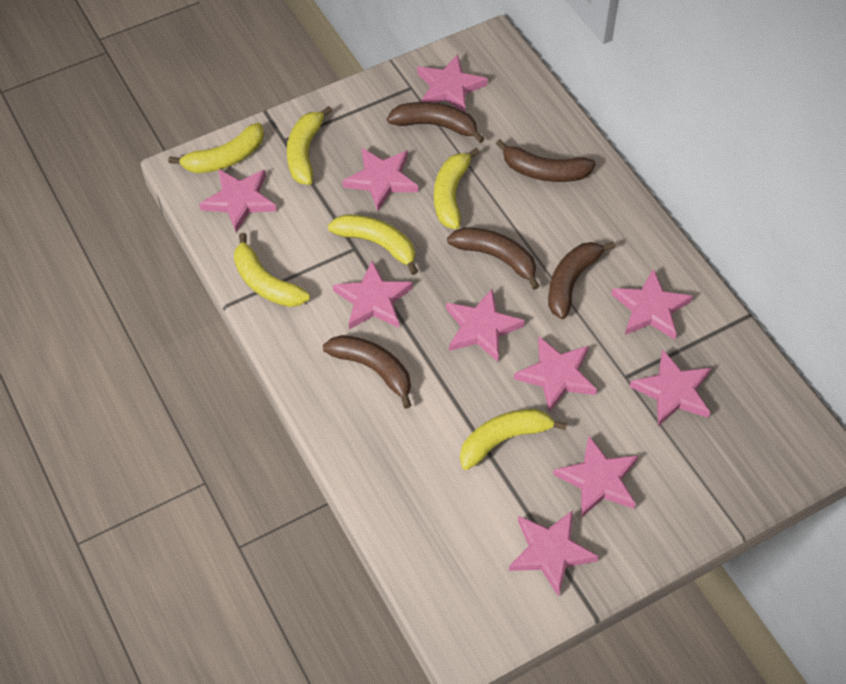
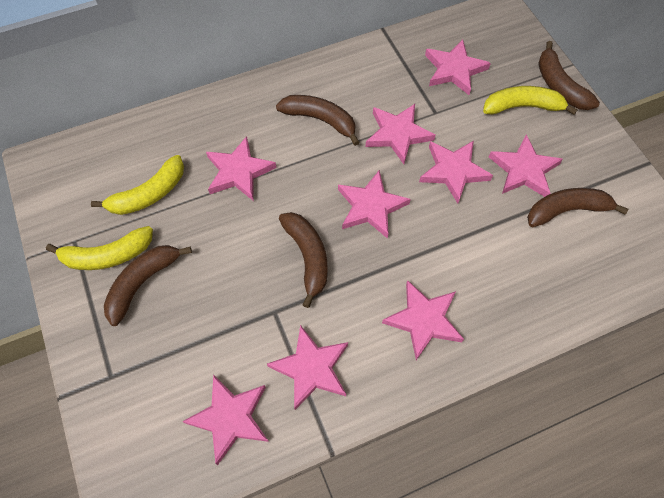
pink star: [199,169,277,233] [333,261,413,329] [343,148,418,211] [417,54,488,112] [446,289,525,362] [509,510,599,597] [514,337,597,413] [553,436,638,518] [611,269,693,340] [629,350,711,426] = 10 -> [182,374,269,465] [206,136,276,201] [267,325,348,410] [338,170,411,239] [365,104,436,164] [382,280,464,360] [419,141,493,203] [425,39,491,95] [489,135,563,197] = 9
yellow banana: [169,123,264,173] [234,233,310,307] [287,106,332,185] [328,214,418,275] [434,148,480,229] [460,409,567,470] = 6 -> [46,226,153,270] [91,155,184,215] [483,86,578,115] = 3

